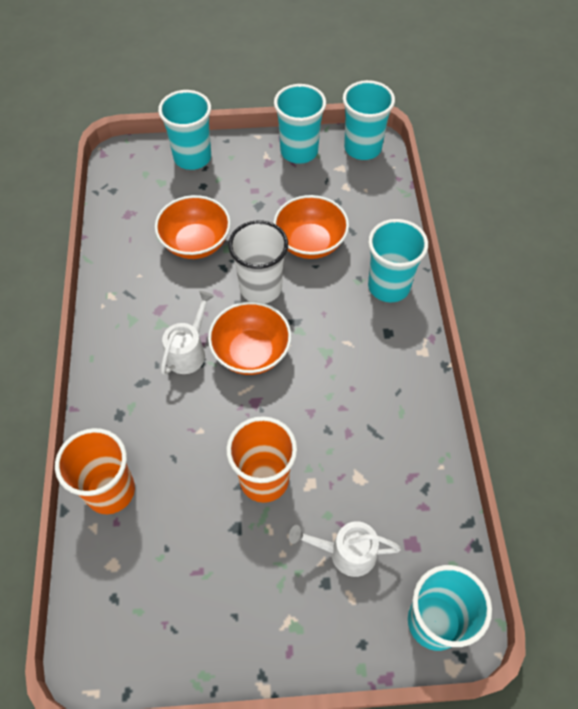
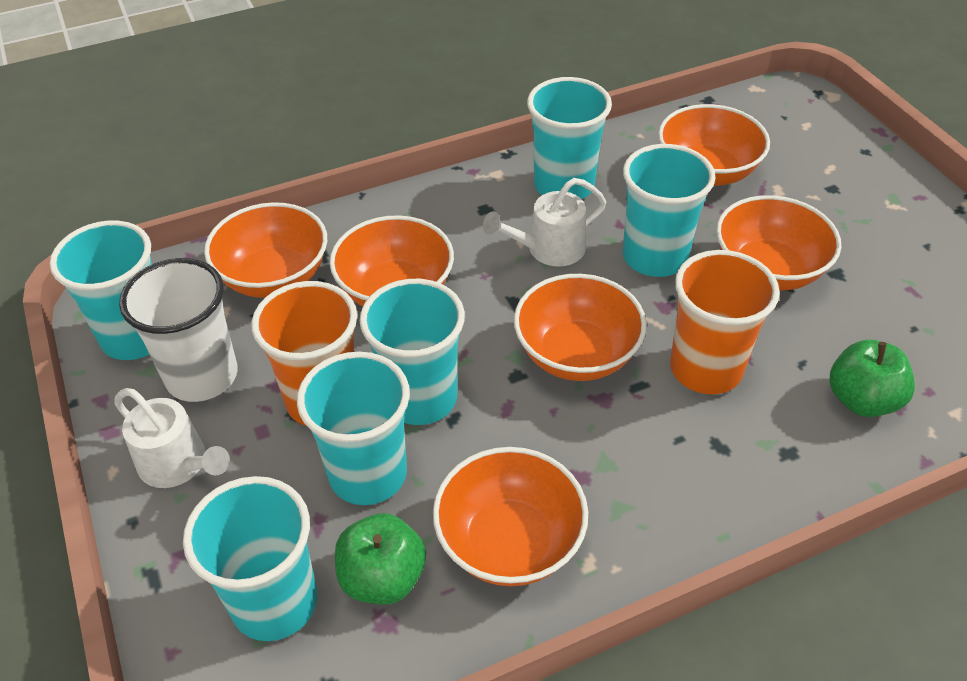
green apple: none = 0 -> [335,513,426,605] [830,340,915,417] = 2
orange bowl: [155,195,231,259] [208,301,291,375] [273,195,349,259] = 3 -> [204,202,327,298] [330,215,454,307] [433,447,588,586] [514,274,647,381] [658,104,770,186] [716,195,841,290] = 6
turquoise cup: [158,90,211,170] [274,84,326,164] [343,80,395,160] [368,219,428,302] [408,565,492,651] = 5 -> [50,220,152,360] [183,476,318,641] [297,351,410,505] [359,279,465,425] [527,77,612,199] [623,144,716,277] = 6

